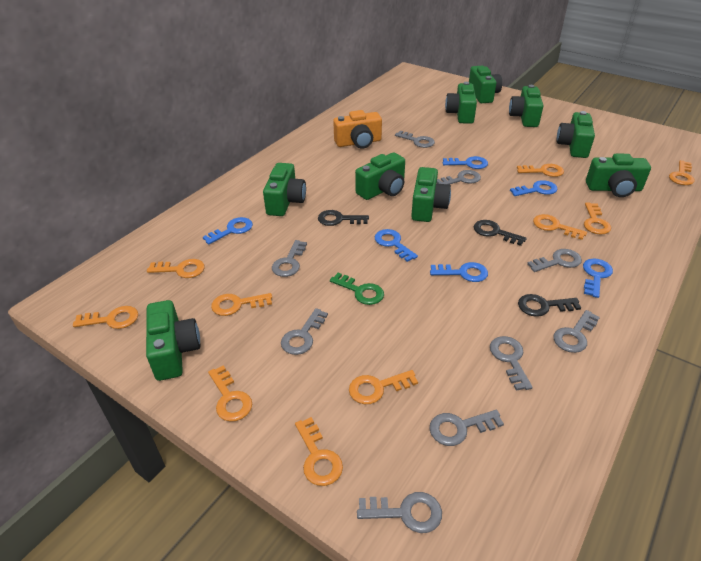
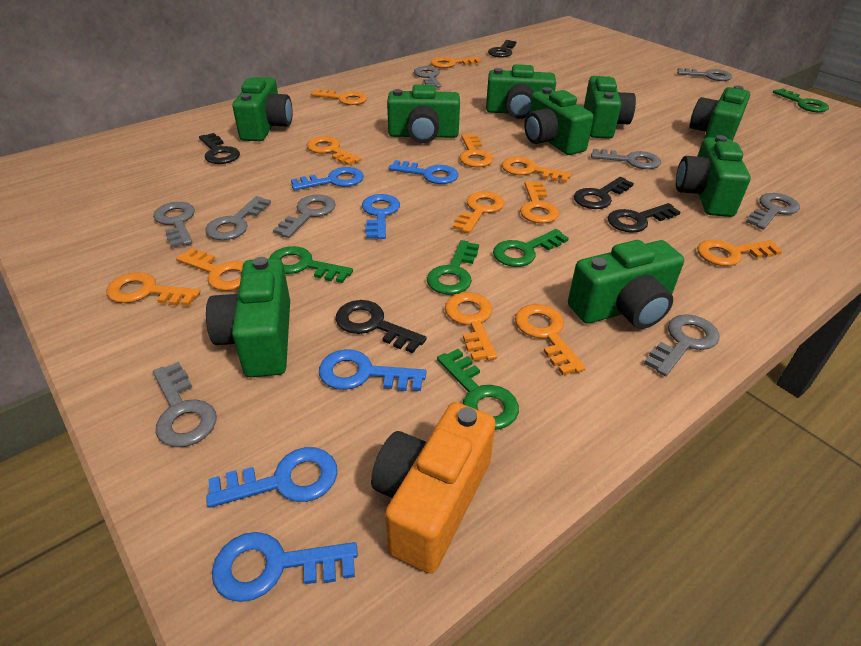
black key: [318,210,369,226] [474,220,527,246] [518,294,581,317] = 3 -> [199,133,240,164] [335,300,427,353] [488,40,517,58] [574,177,634,209] [608,203,680,233] = 5
green key: [330,273,384,305] = 1 -> [269,246,353,283] [427,240,479,295] [437,349,519,430] [493,229,569,267] [773,88,829,112] = 5
orange key: [73,306,138,329] [147,259,205,278] [208,365,252,422] [211,293,272,316] [295,417,343,486] [349,370,418,404] [517,164,564,177] [533,214,587,240] [584,203,611,235] [669,160,695,185] = 10 -> [107,272,201,306] [176,248,244,291] [307,136,361,166] [311,89,367,105] [430,57,481,68] [445,292,497,361] [453,191,504,233] [460,134,493,167] [502,157,572,183] [515,304,586,375] [520,181,559,223] [697,240,782,266] = 12

